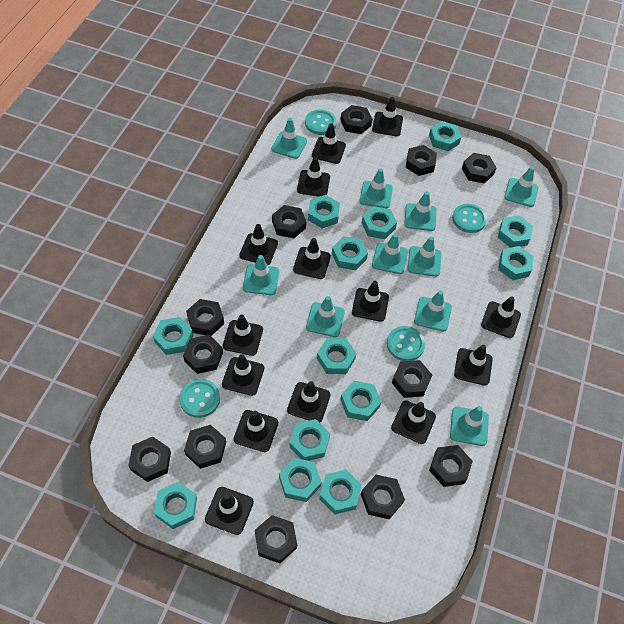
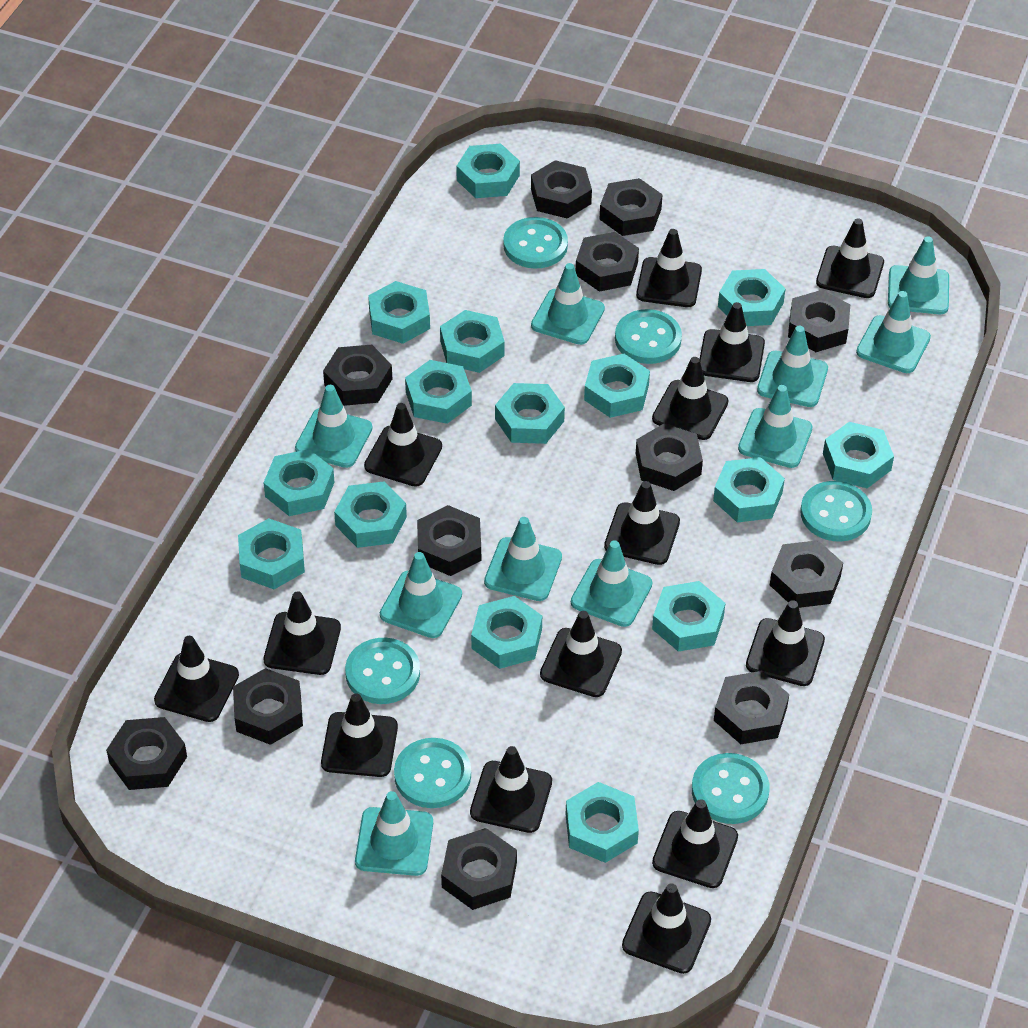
turquoise button: [179,379,220,418] [305,110,336,135] [387,326,425,361] [452,204,487,233] = 4 -> [345,638,420,704] [394,738,471,808] [503,217,568,269] [615,309,682,364] [692,753,770,824] [800,481,872,542] = 6
turquoise nut: [153,317,193,355] [154,482,197,529] [279,458,321,502] [290,419,330,461] [308,195,340,228] [317,338,357,374] [319,470,362,514] [332,236,368,270] [340,381,381,421] [362,206,397,239] [429,121,461,151] [498,215,533,248] [498,246,534,280] = 13 -> [238,518,305,589] [264,449,334,516] [334,481,407,548] [368,281,430,344] [405,360,472,424] [440,310,505,373] [456,144,520,198] [471,596,542,669] [495,383,565,444] [566,782,639,863] [584,354,650,418] [652,581,725,652] [713,457,785,523] [718,269,785,326] [823,422,894,488] = 15

